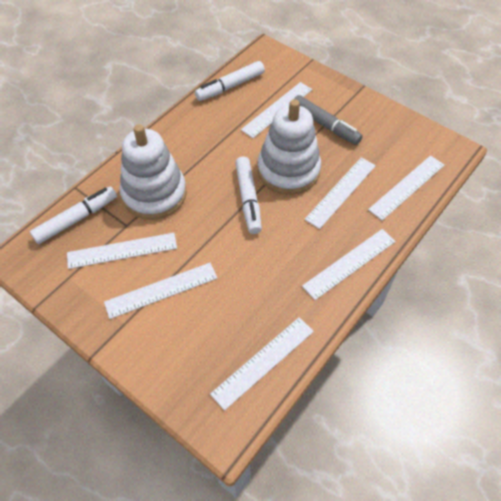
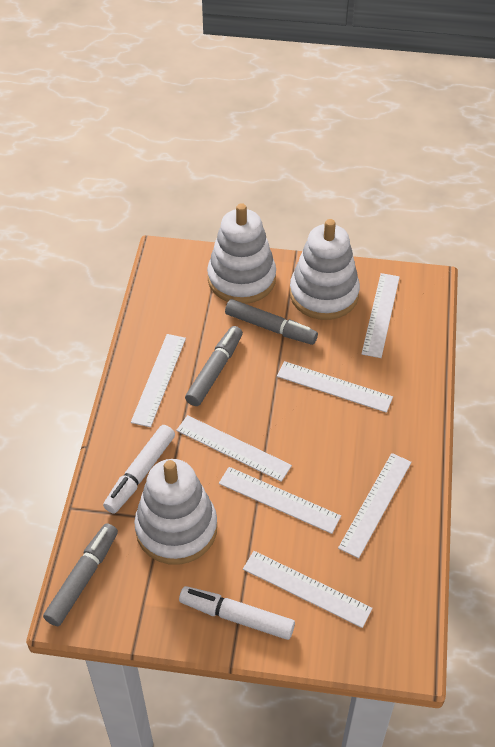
grey marker: [294,95,363,145] = 1 -> [43,523,118,626] [185,326,243,406] [225,299,318,345] = 3
white marker: [30,186,117,244] [195,61,265,101] [235,157,262,234] = 3 -> [103,425,175,514] [179,586,295,640] = 2
white stacking toy: [120,124,187,220] [257,99,321,195] = 2 -> [134,459,217,565] [207,203,276,304] [290,219,360,320] = 3

